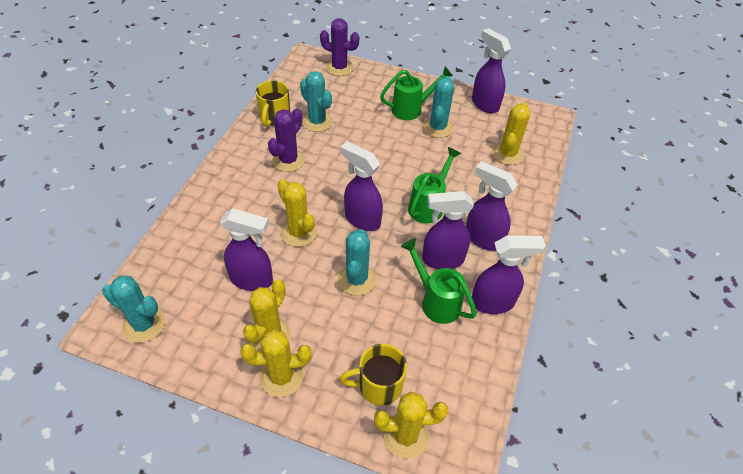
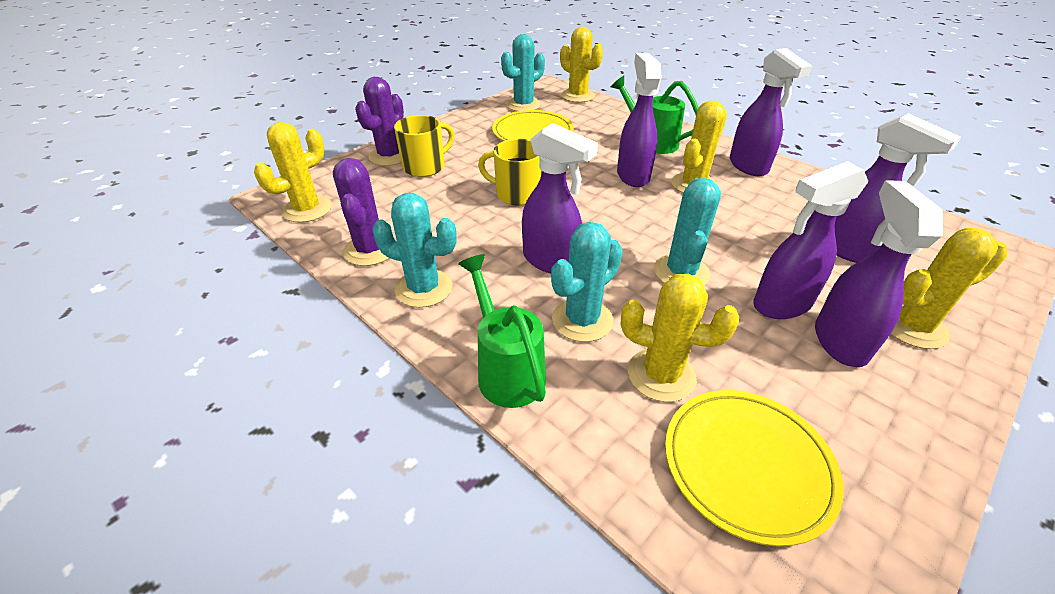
green watering can: [380,66,453,120] [401,238,477,324] [408,147,461,224] = 3 -> [458,254,546,408] [611,75,699,154] = 2
yellow plate: none = 0 -> [492,110,574,141] [665,390,844,546] = 2

